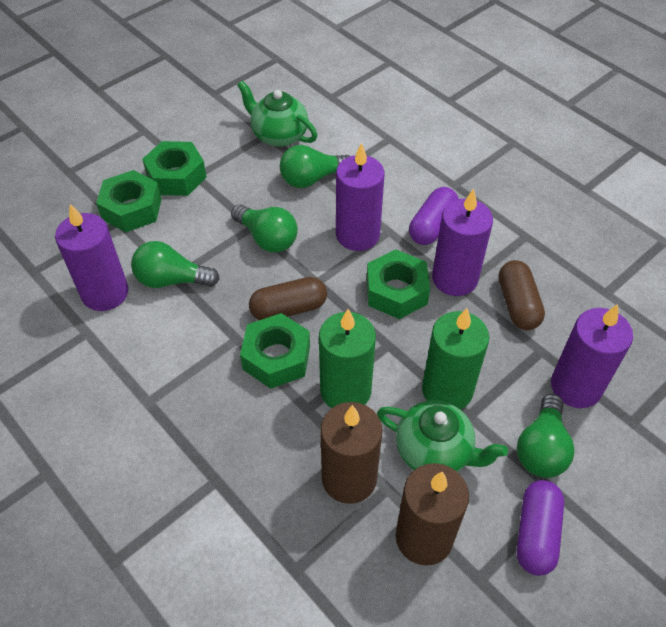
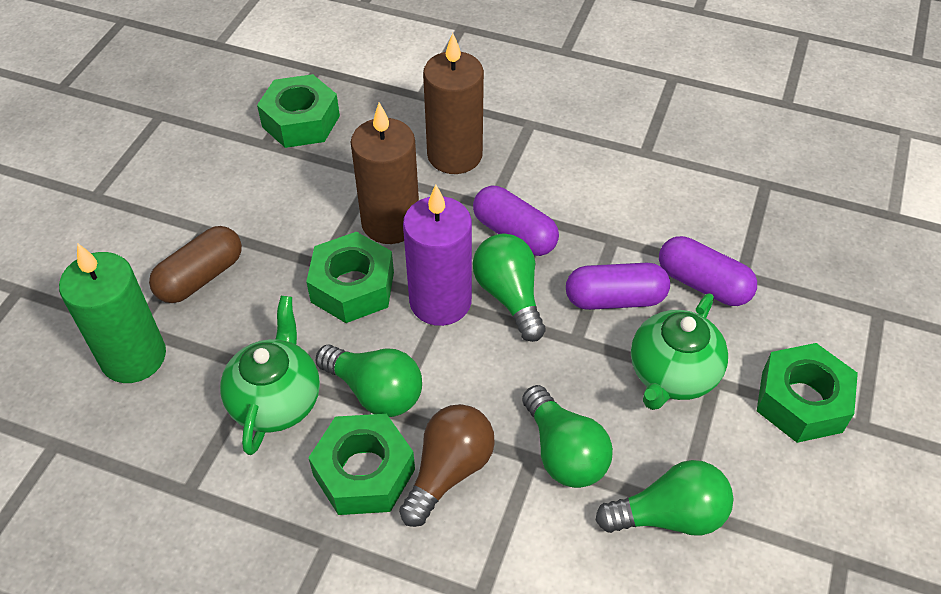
brown capsule: [249,277,327,320] [499,260,545,330] = 2 -> [149,226,242,303] = 1
brown light bulb: none = 0 -> [399,404,495,527] = 1
green candle: [319,309,376,408] [422,308,489,410] = 2 -> [59,243,166,383] = 1
purple candle: [55,204,128,311] [336,143,385,251] [432,188,493,296] [551,304,633,408] = 4 -> [403,185,472,326] = 1
purple capsule: [409,187,459,245] [516,480,564,576] = 2 -> [473,186,559,256] [566,263,670,310] [659,236,757,306] = 3

